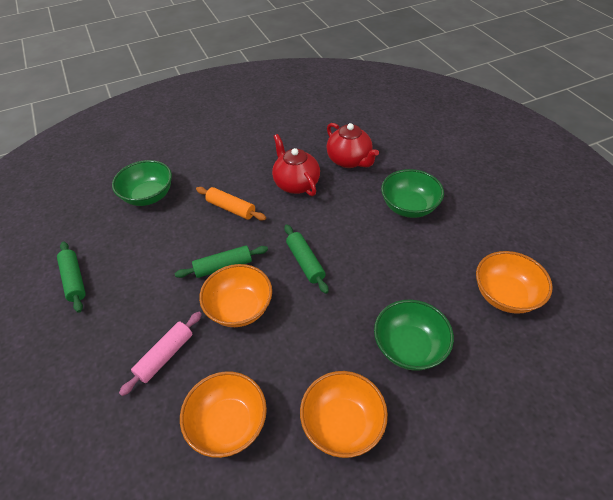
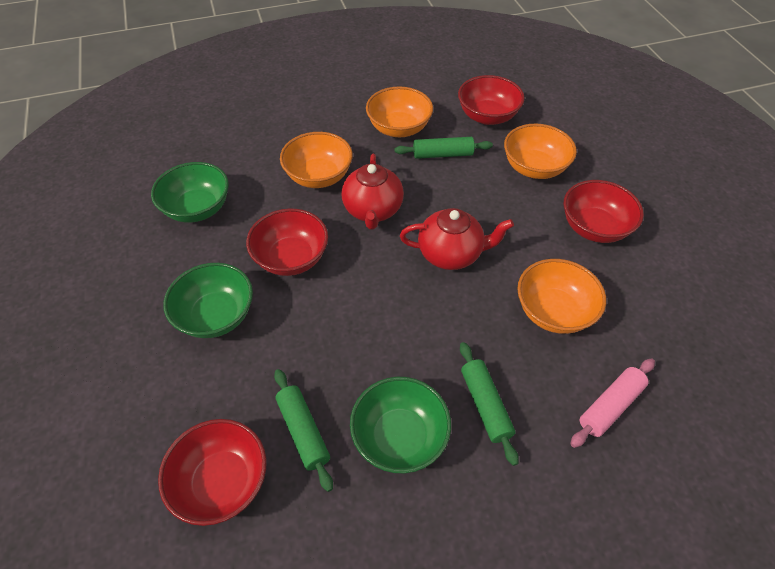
orange rolling pin: [196,187,266,221] = 1 -> none = 0
red bowl: none = 0 -> [158,419,266,526] [246,208,328,276] [458,75,525,125] [564,180,644,243] = 4

